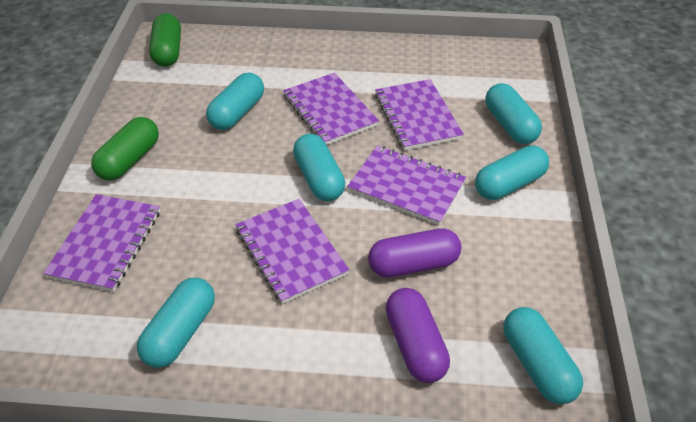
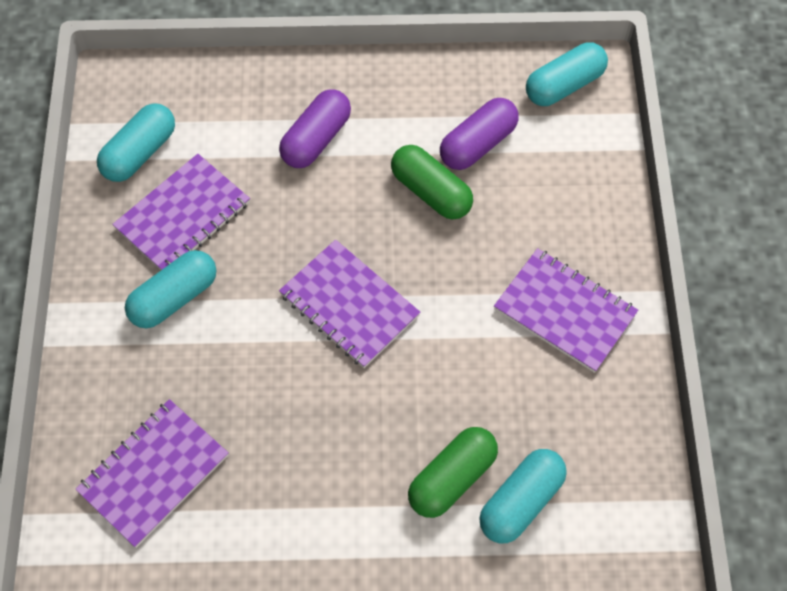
purple notebook: [43,194,160,292] [235,199,349,304] [283,72,379,145] [347,145,466,225] [375,79,464,150] = 5 -> [75,399,228,548] [112,154,250,270] [279,240,421,368] [494,248,638,373] = 4
turquoise capsule: [137,278,215,368] [206,72,264,130] [293,134,345,201] [475,145,549,200] [486,83,542,144] [503,307,583,404] = 6 -> [97,103,175,182] [125,250,216,328] [479,449,567,543] [526,42,608,106] = 4

